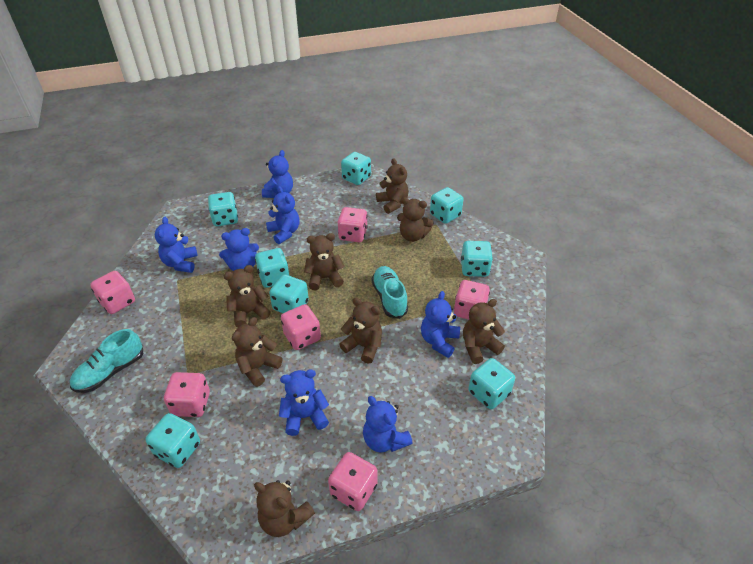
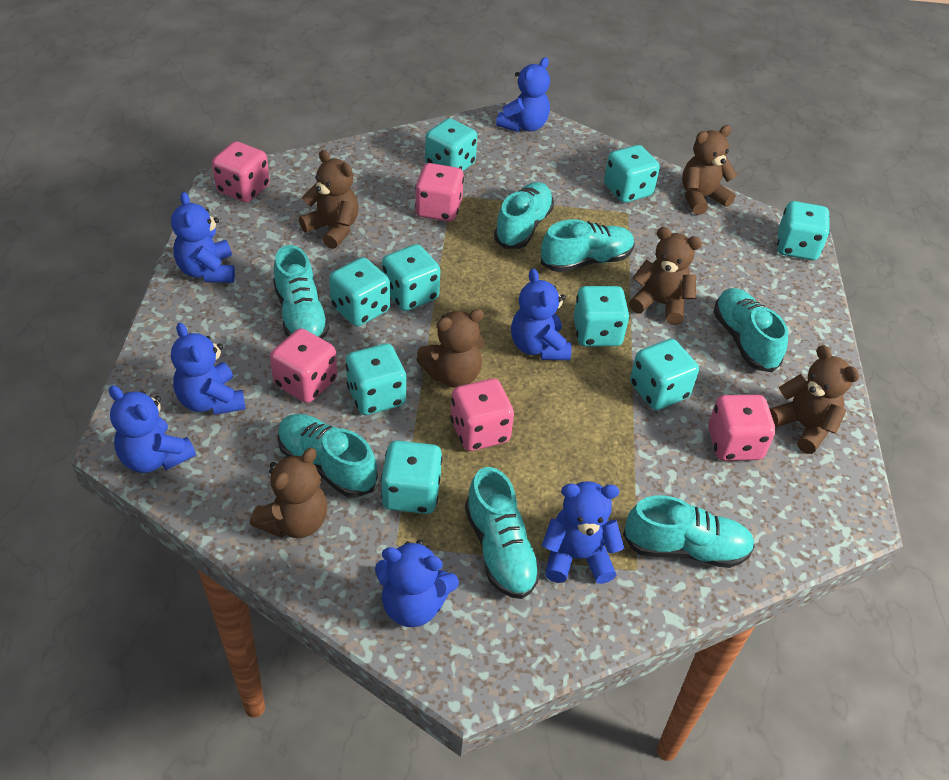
brown teddy bear: [224,265,271,327] [232,317,282,387] [254,480,315,537] [304,233,345,290] [339,298,382,364] [376,158,409,214] [397,197,434,242] [463,299,505,364] = 8 -> [250,448,327,538] [299,150,359,249] [416,309,484,388] [629,227,702,325] [682,125,737,215] [770,345,860,454] = 6
pink dice: [90,271,135,314] [164,372,210,417] [281,304,321,350] [328,452,378,511] [338,207,368,242] [454,280,490,320] = 6 -> [212,141,270,202] [270,328,337,403] [415,163,464,222] [450,379,514,451] [708,395,775,461] = 5
turquoise dice: [146,413,200,468] [208,192,238,226] [255,248,289,288] [269,275,309,313] [341,152,371,185] [430,187,464,224] [461,241,493,277] [468,358,515,409] = 8 -> [329,257,390,326] [345,343,407,415] [381,440,442,514] [382,244,440,311] [425,118,477,171] [573,286,630,347] [604,145,660,203] [630,339,699,410] [777,201,830,260] = 9
turquoise shoe: [70,329,143,393] [371,266,408,319] = 2 -> [273,245,330,339] [277,414,378,498] [465,467,541,599] [494,182,554,249] [541,219,635,272] [623,495,755,568] [714,288,788,372] = 7

